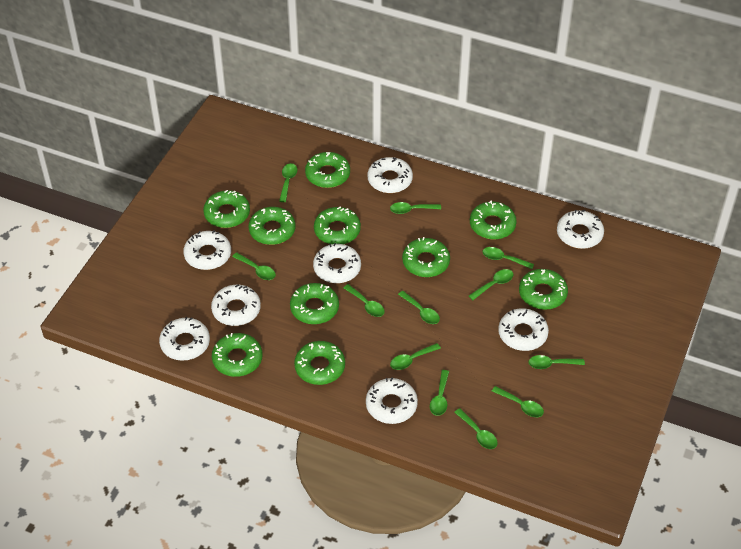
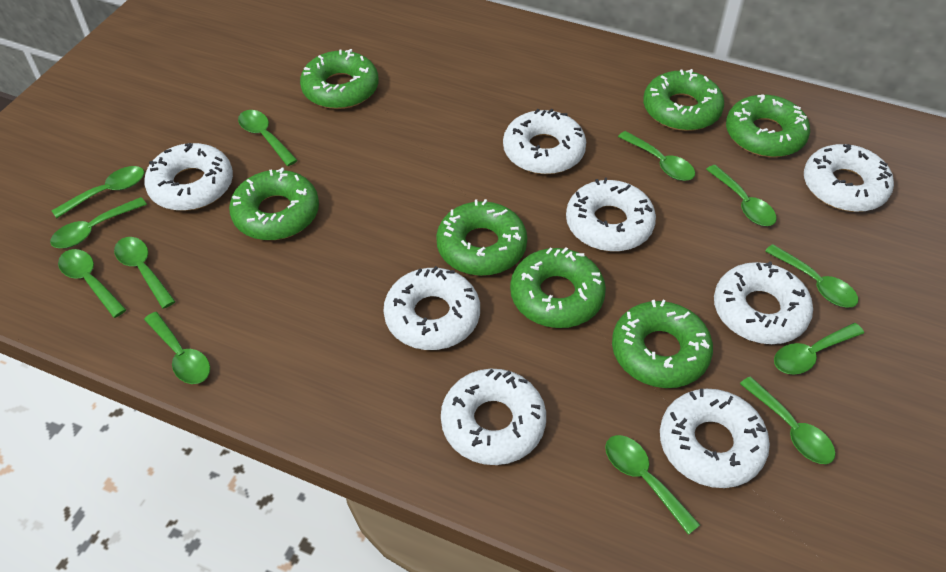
green donut: [203,190,250,228] [212,333,263,377] [249,207,295,245] [290,283,339,324] [294,341,345,385] [305,152,350,188] [314,207,361,244] [402,237,450,277] [470,200,517,239] [519,269,568,310] = 10 -> [229,168,319,240] [300,49,379,109] [436,199,527,276] [510,247,606,328] [612,300,713,388] [643,69,724,131] [726,94,810,157] = 7

